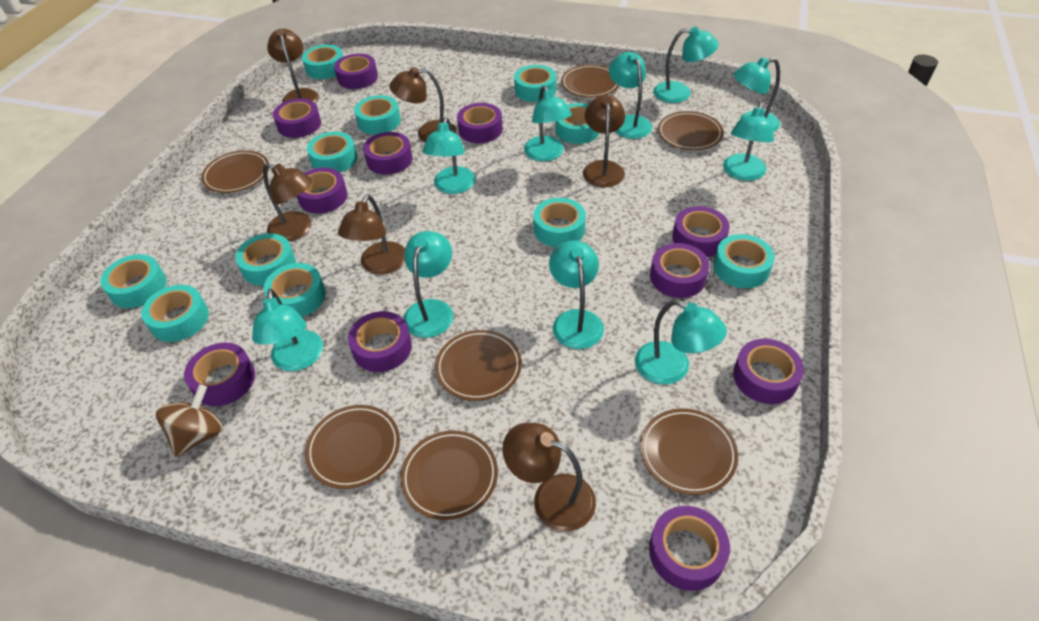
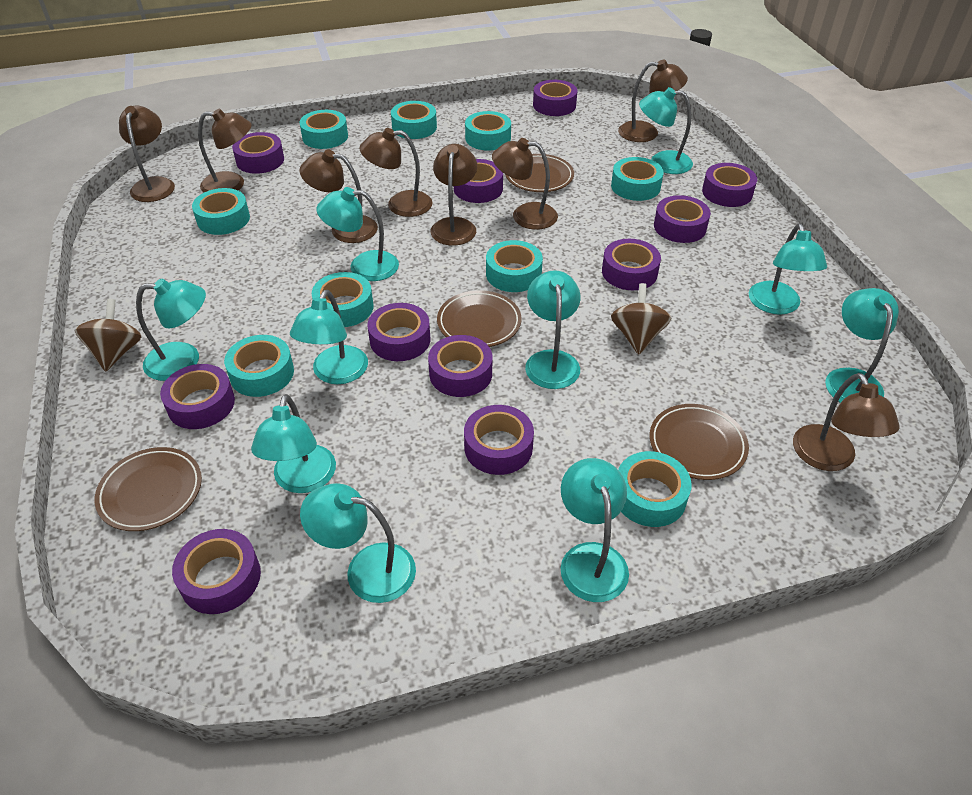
brown lamp: [263,163,312,242] [267,29,319,103] [338,194,405,275] [389,67,456,142] [502,423,596,531] [583,95,626,187] = 6 -> [119,106,175,202] [198,109,252,193] [300,150,378,243] [359,128,432,217] [431,144,477,246] [492,138,558,229] [618,60,688,142] [793,373,900,471] = 8
brown plate: [201,150,269,193] [305,405,400,489] [400,430,498,520] [435,330,522,401] [561,64,619,98] [640,408,738,495] [658,111,724,150] = 7 -> [95,447,202,531] [437,290,522,347] [505,154,574,192] [650,404,749,480] = 4
brown spinning top: [156,385,222,457] = 1 -> [75,299,142,372] [611,283,671,354] = 2
turquoise tape: [100,254,167,308] [141,285,209,342] [235,233,296,286] [264,263,326,317] [302,45,343,79] [307,132,357,172] [354,95,401,135] [514,65,556,102] [533,198,586,247] [555,103,600,144] [713,234,775,288] = 11 -> [192,188,250,235] [224,335,294,397] [299,110,348,149] [312,272,373,327] [391,101,437,139] [465,111,511,151] [486,240,543,292] [611,157,664,201] [618,451,692,527] = 9

